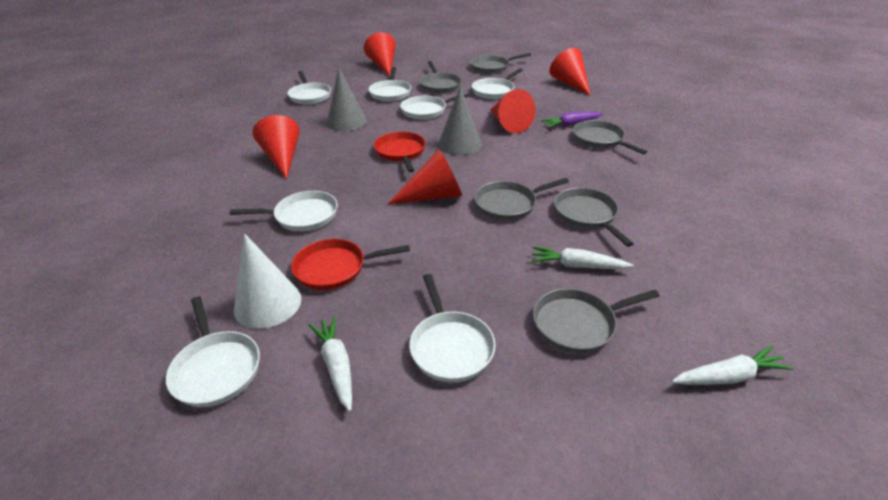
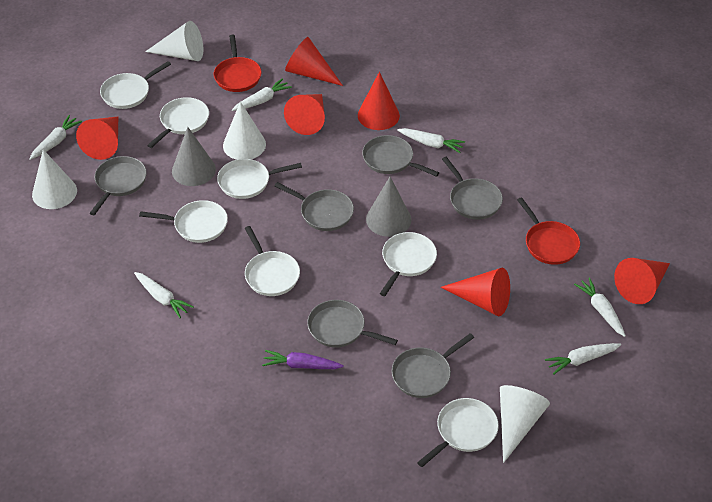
red cone: [253,115,300,179] [364,32,396,76] [388,149,462,204] [490,89,536,133] [550,48,591,96] = 5 -> [76,117,118,160] [284,94,325,135] [285,37,343,86] [358,72,400,130] [441,268,510,316] [614,258,670,304] = 6
white carrot: [308,316,352,412] [531,246,634,269] [672,346,794,385] = 3 -> [29,115,82,160] [134,272,194,318] [232,78,292,111] [397,128,465,153] [545,343,621,375] [574,277,626,337] = 6
white cone: [234,233,301,329] = 1 -> [32,149,77,209] [145,21,203,61] [223,101,266,160] [500,385,550,463] = 4

